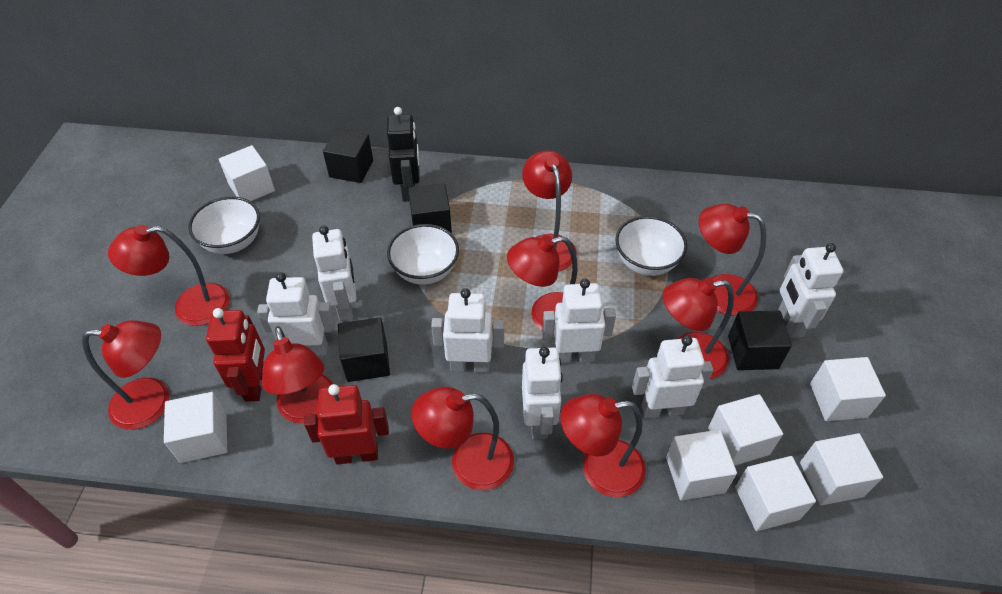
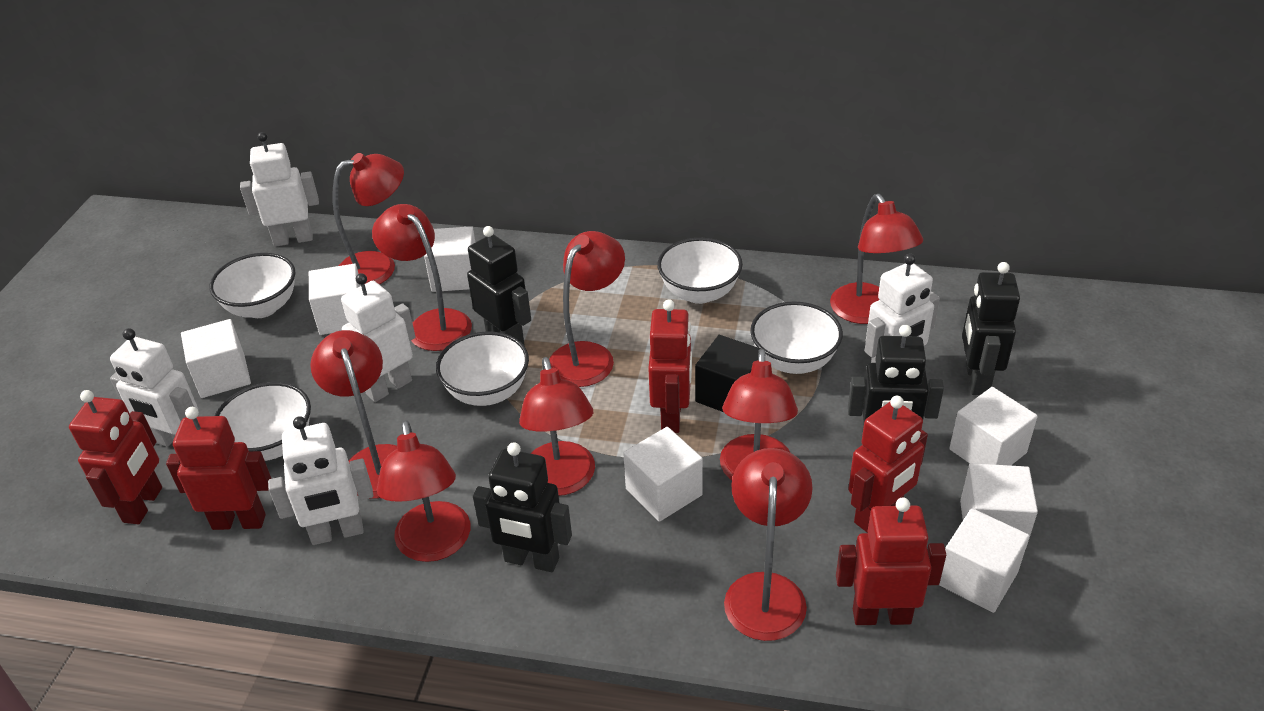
black cube: [323,129,373,183] [338,317,390,382] [408,183,452,233] [728,311,792,370] = 4 -> [695,335,760,412] = 1
black robot: [387,107,419,202] = 1 -> [467,226,531,345] [473,442,572,572] [848,325,944,434] [962,262,1020,395] = 4
red robot: [206,308,265,402] [304,384,389,464] = 2 -> [69,390,162,524] [166,407,272,530] [648,299,692,433] [836,497,946,625] [848,396,928,533] = 5
white bowl: [188,196,260,254] [387,224,459,285] [616,216,687,276] = 3 -> [210,253,295,318] [215,382,311,461] [436,331,529,406] [657,238,743,304] [750,301,843,374] = 5
white robot: [257,272,336,356] [312,226,356,321] [431,288,504,373] [522,347,563,439] [542,279,616,363] [632,335,713,418] [778,243,843,338] = 7 -> [110,328,198,447] [240,132,319,247] [268,416,373,545] [341,273,416,402] [865,253,940,363] = 5

